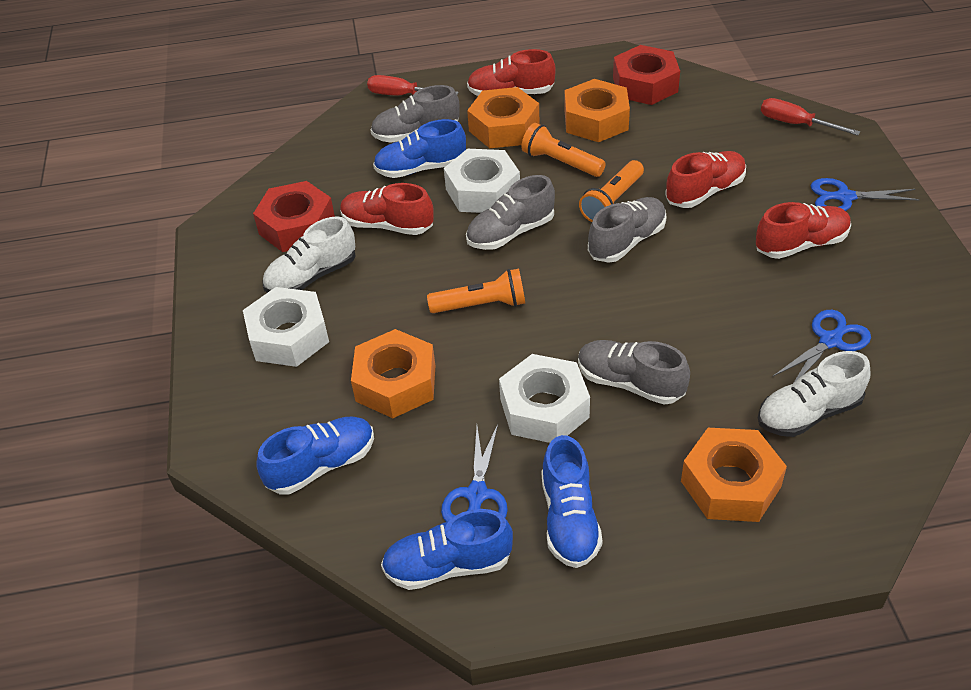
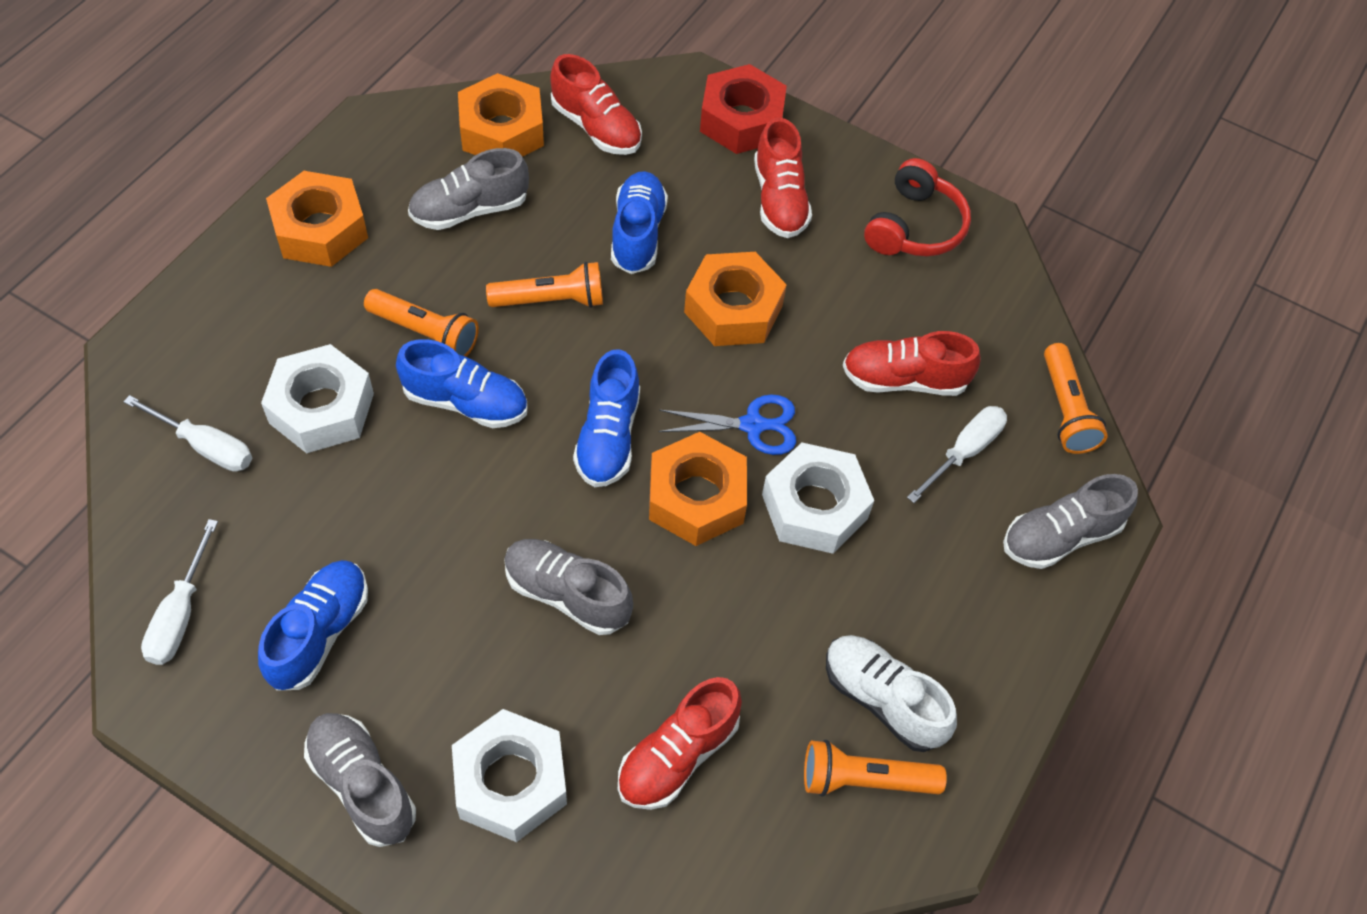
blue scissors: [441,424,508,522] [773,310,871,382] [811,178,920,211] = 3 -> [659,394,796,455] = 1
orange flashlight: [427,269,525,313] [521,123,606,177] [579,160,644,222] = 3 -> [364,289,479,357] [486,262,603,308] [804,740,947,797] [1044,343,1108,454] = 4
red headphones: none = 0 -> [864,158,971,257] = 1
red nut: [253,181,335,252] [613,45,680,105] = 2 -> [700,64,787,154] = 1
red screwdriver: [367,75,459,96] [761,98,860,135] = 2 -> none = 0
white screwdriver: none = 0 -> [123,395,252,472] [141,519,218,665] [907,406,1007,503] = 3
white shoe: [262,216,356,293] [758,351,870,437] = 2 -> [826,635,957,752] = 1

